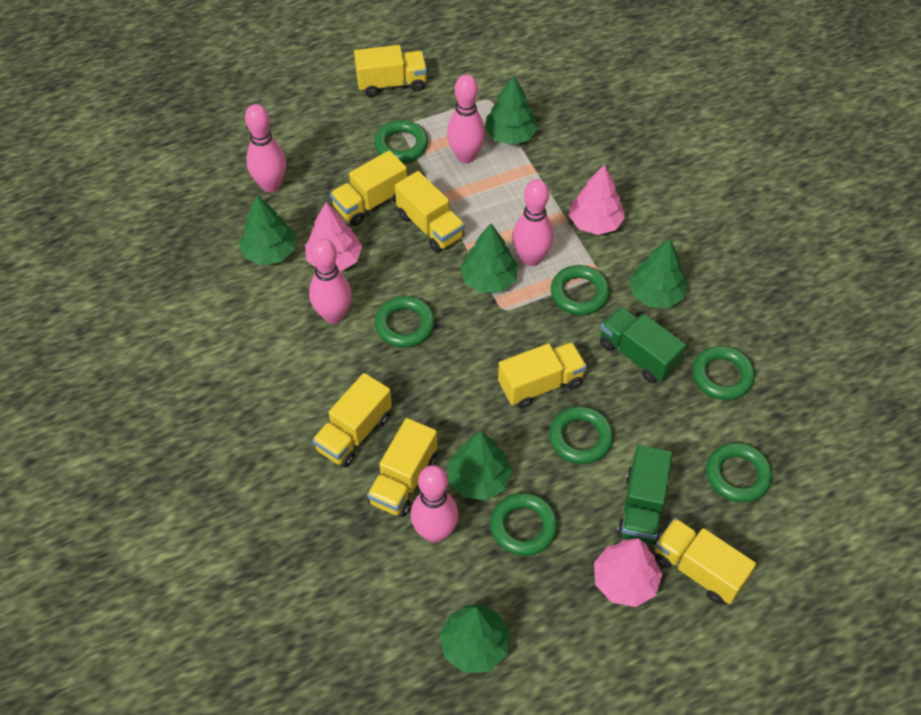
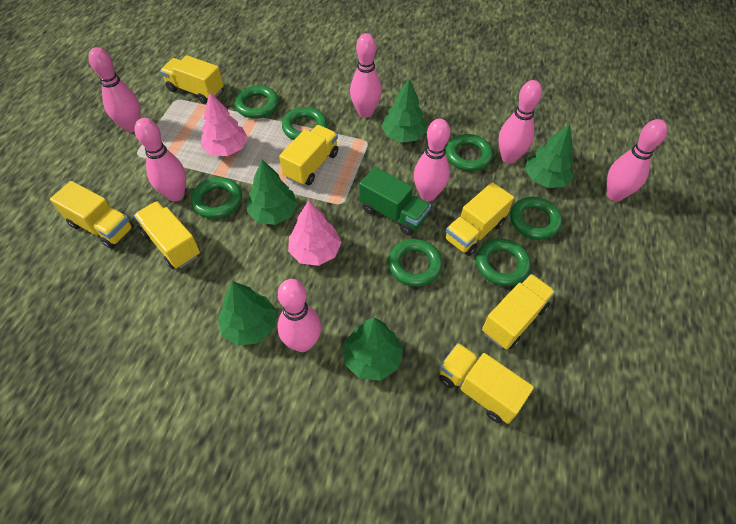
green tree: [239,195,296,265] [440,604,510,673] [448,431,513,501] [460,223,518,293] [485,75,538,145] [629,238,688,308] = 6 -> [218,281,277,346] [247,160,298,225] [343,317,403,381] [382,79,427,143] [525,124,574,188] = 5
green truck: [600,307,686,383] [617,445,672,545] = 2 -> [359,167,431,235] = 1
pink bowling pin: [245,104,286,193] [309,238,352,324] [411,465,458,543] [447,74,485,163] [513,179,553,266] = 5 -> [88,47,141,132] [135,118,186,201] [278,279,321,352] [350,33,382,118] [414,119,450,201] [499,80,542,164] [606,119,668,201] = 7
pink tree: [305,202,362,272] [569,164,625,235] [594,538,662,607] = 3 -> [201,92,248,156] [288,201,342,266] = 2

